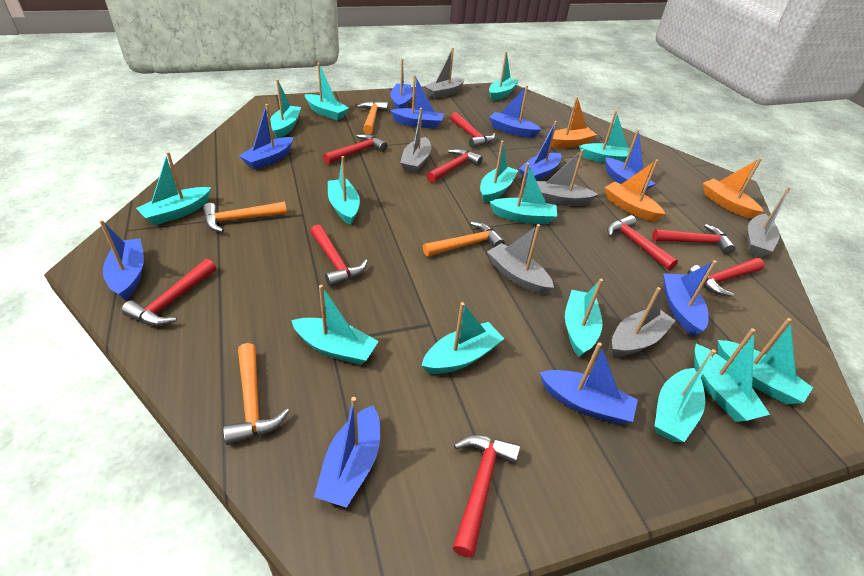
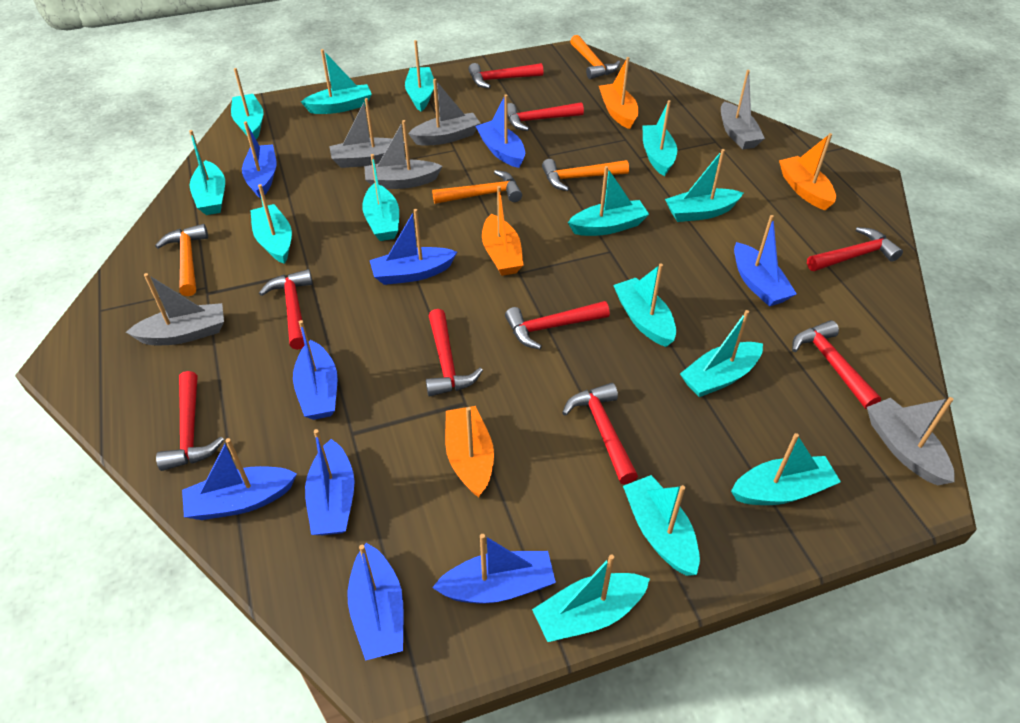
blue boat: [99,220,144,301] [239,104,293,170] [314,397,380,508] [390,58,413,109] [390,75,444,129] [489,85,542,138] [519,121,562,181] [539,342,638,424] [606,129,655,192] [663,260,717,336] = 10 -> [182,438,297,520] [242,121,276,199] [293,320,338,420] [305,429,355,535] [348,543,404,660] [370,209,457,285] [432,534,556,603] [476,95,525,168] [734,215,797,307] = 9
orange boat: [551,97,597,148] [605,159,665,222] [703,158,764,219] = 3 -> [445,406,494,498] [482,186,523,276] [599,57,638,129] [779,133,836,210] = 4

